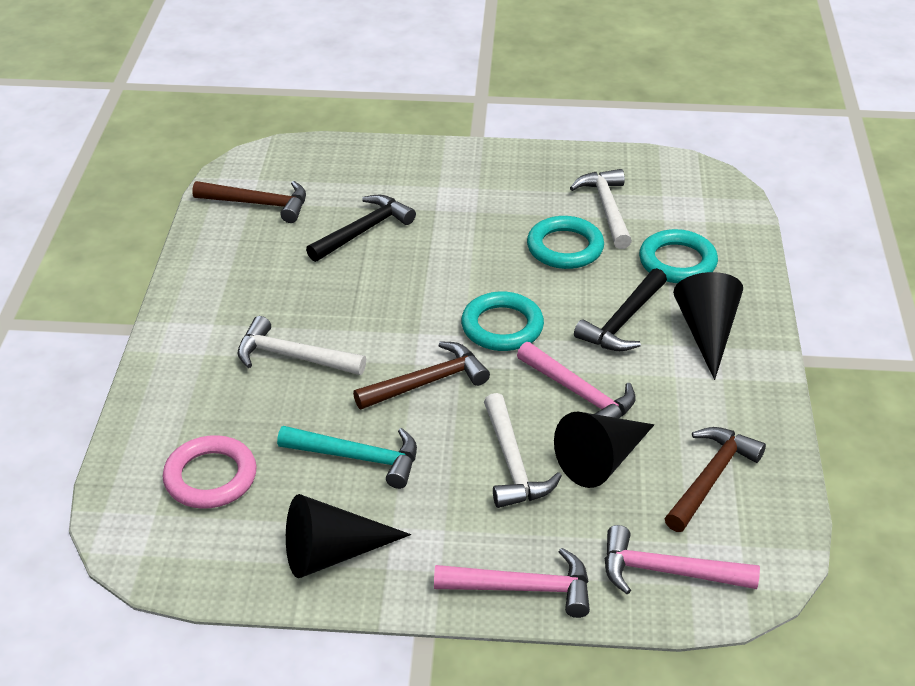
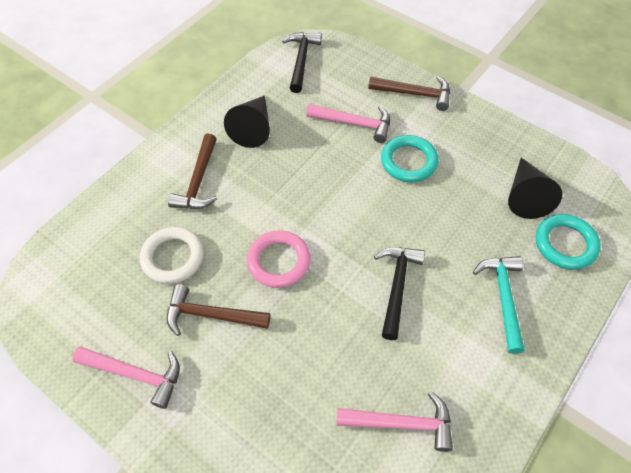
black cone: [286,494,411,578] [554,411,654,488] [673,272,743,380] = 3 -> [224,96,270,148] [508,158,562,219] = 2
turquoise ring: [461,292,544,351] [527,216,604,269] [639,229,718,283] = 3 -> [381,135,438,183] [536,214,601,270] = 2
white hammer: [238,316,366,375] [484,393,562,508] [570,169,632,249] = 3 -> none = 0
white ring: none = 0 -> [140,227,204,284] = 1

